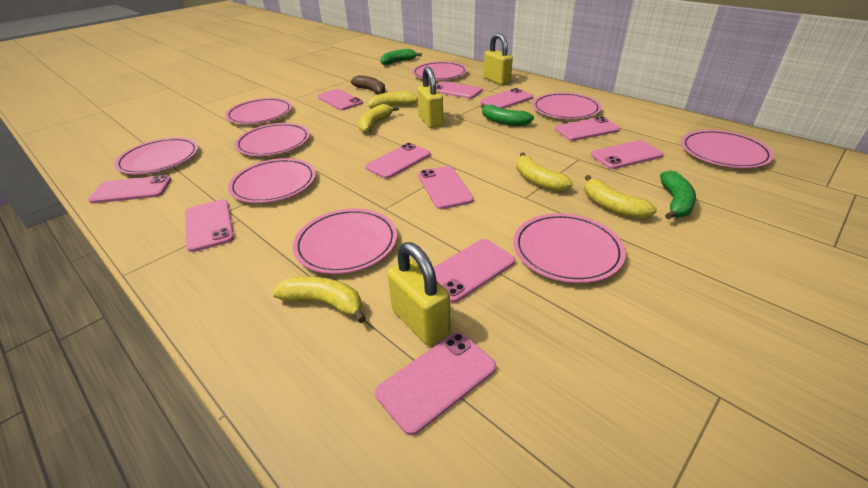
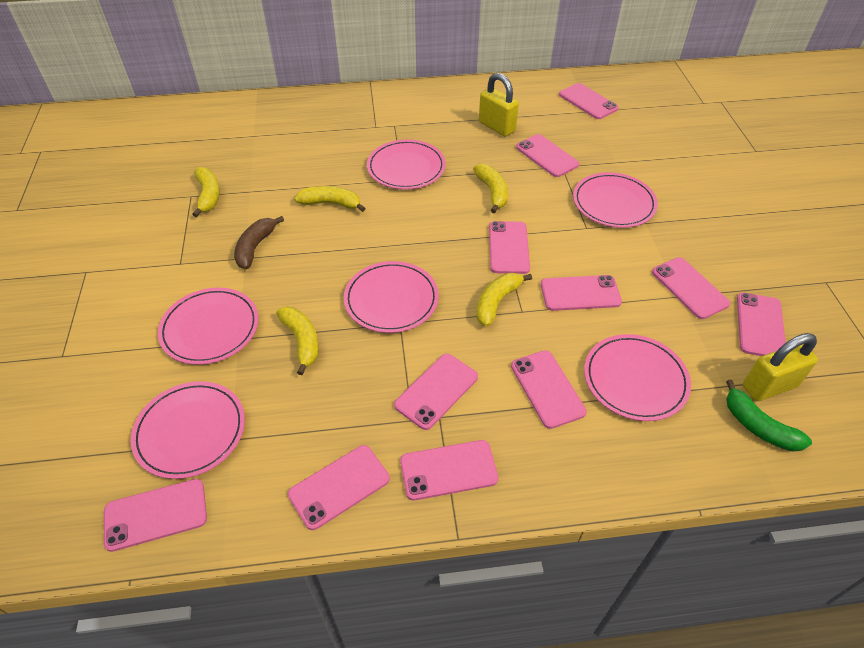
green banana: [380,49,422,65] [481,104,534,126] [660,171,696,219] = 3 -> [726,380,812,452] = 1
pink plate: [114,137,198,174] [225,98,292,124] [228,158,316,203] [235,123,310,156] [293,209,397,274] [412,62,467,80] [513,213,626,283] [533,93,601,119] [681,130,774,168] = 9 -> [131,381,245,479] [158,288,259,365] [344,261,439,333] [367,139,446,189] [573,172,658,228] [584,334,691,421] = 6
yellow padlock: [387,242,451,346] [417,67,443,128] [484,33,513,85] = 3 -> [479,73,519,136] [743,333,818,401] = 2

